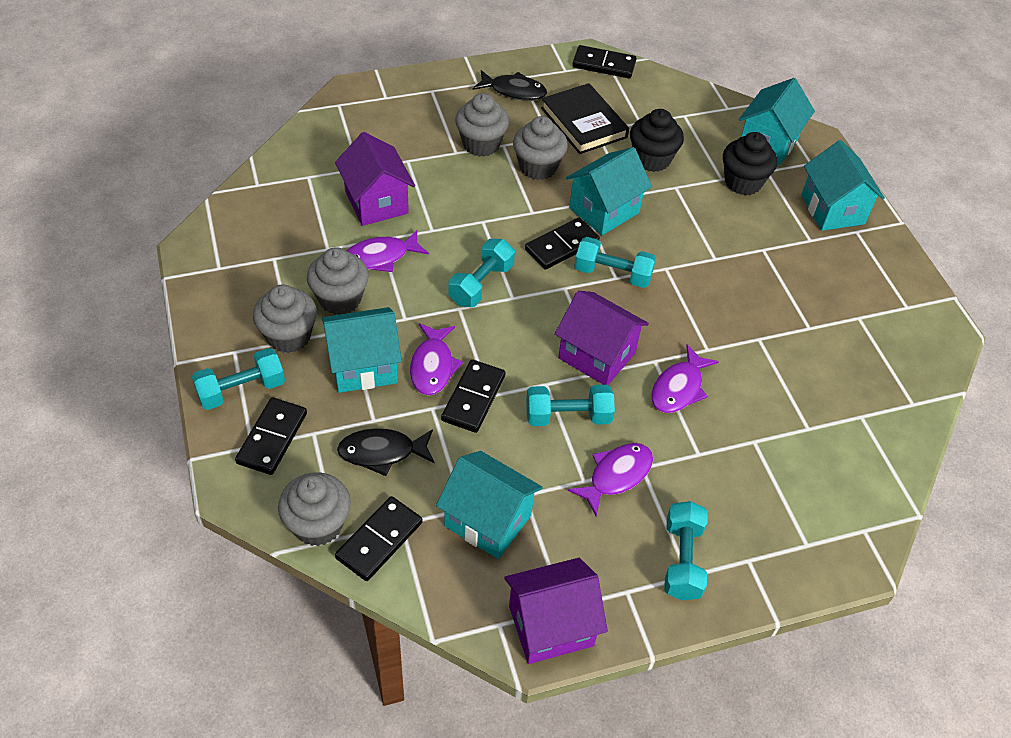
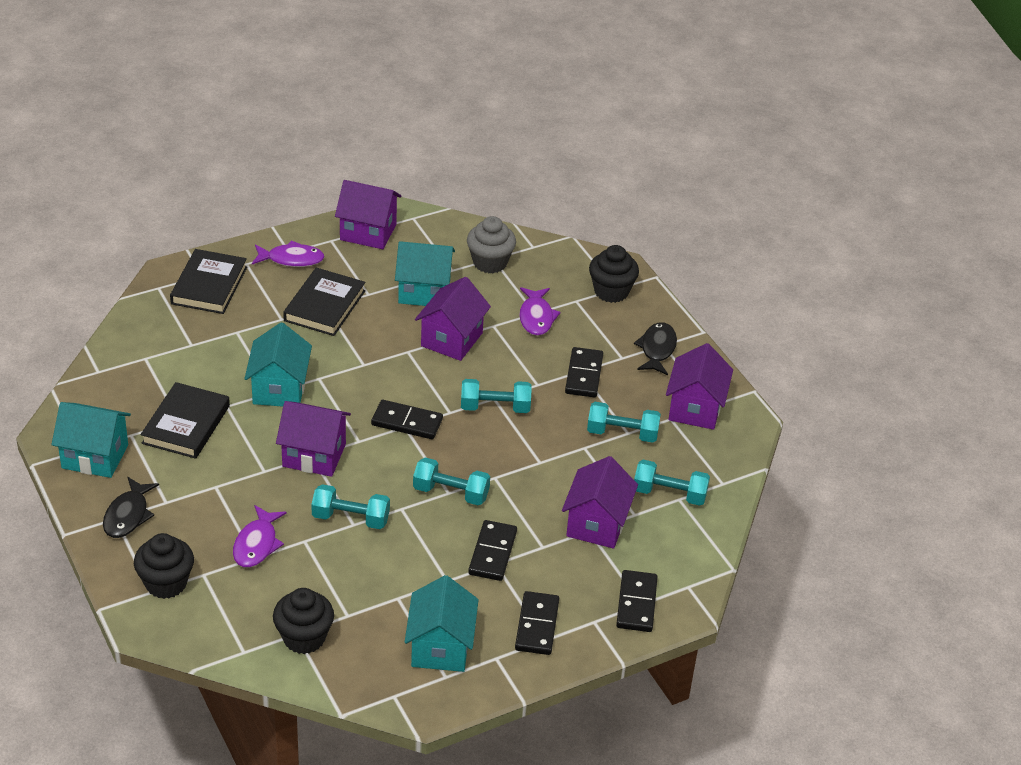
black book: [541,83,629,154] = 1 -> [140,382,230,459] [170,249,247,314] [283,268,365,336] = 3
black cupcake: [630,109,684,172] [723,132,777,195] = 2 -> [134,533,194,599] [273,588,334,654] [589,245,639,303] = 3
grey cupcake: [253,285,317,353] [278,472,351,546] [307,247,369,315] [455,93,509,157] [513,116,568,180] = 5 -> [467,216,516,274] = 1
purple fish: [347,230,429,272] [410,323,463,395] [567,443,653,516] [651,345,719,413] = 4 -> [233,505,287,568] [252,241,325,267] [519,287,561,336] = 3
purple house: [335,132,415,226] [504,558,608,664] [555,290,649,385] = 3 -> [276,401,351,477] [335,180,401,249] [415,277,491,361] [562,456,638,549] [666,343,733,430] = 5
turquoise house: [322,307,402,393] [436,451,543,559] [566,147,652,235] [739,78,815,165] [801,140,885,231] = 5 -> [52,402,131,478] [244,323,312,407] [395,241,455,306] [405,575,479,672] = 4

